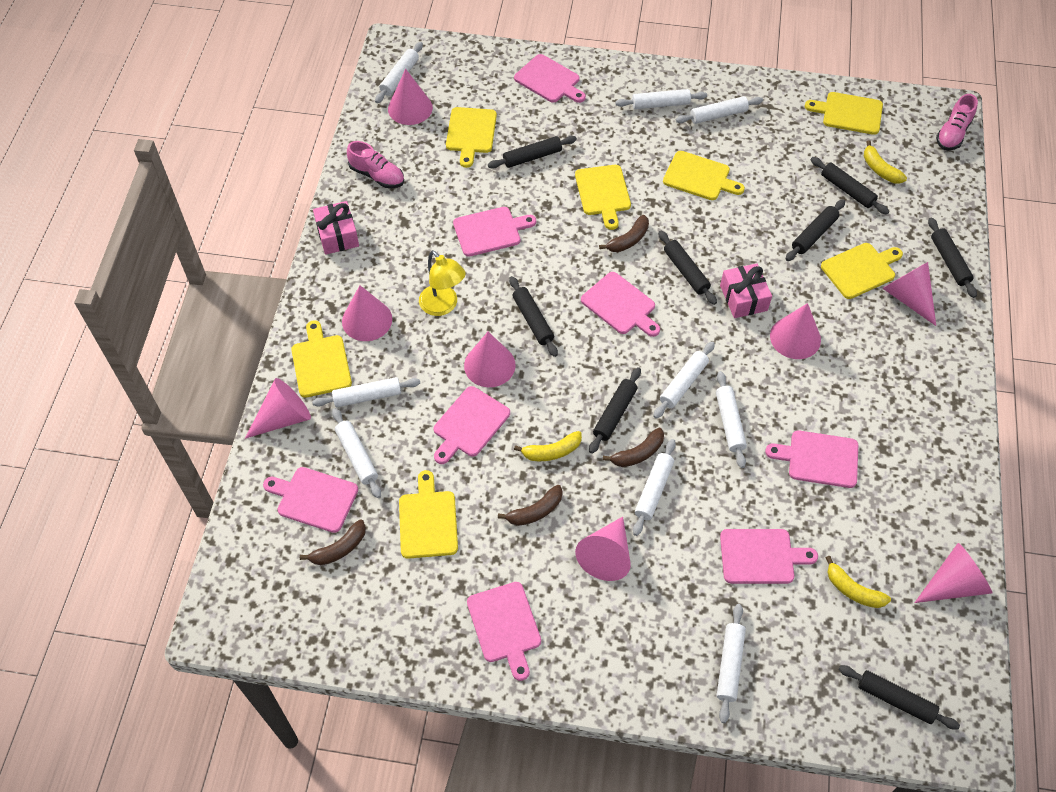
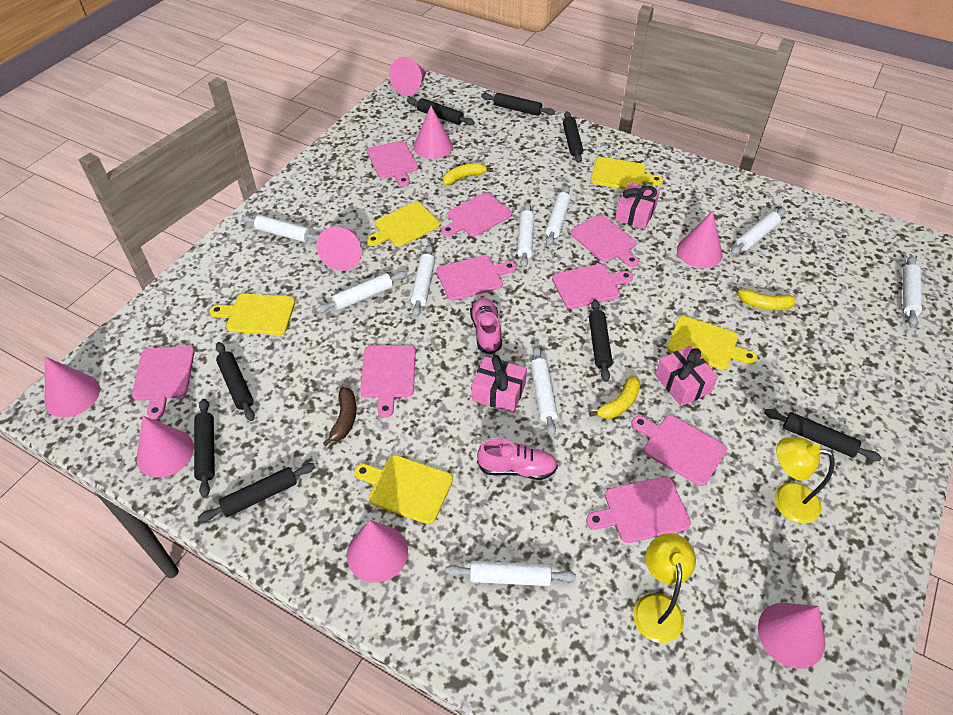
brown banana: [300,519,366,565] [498,485,563,526] [599,215,649,252] [603,428,664,467] = 4 -> [323,387,357,446] = 1
pink cutting board: [263,467,358,533] [434,386,510,464] [453,207,536,257] [467,582,541,681] [514,54,586,103] [581,272,660,337] [720,529,818,584] [765,430,858,488] = 8 -> [132,346,195,420] [360,345,416,418] [367,141,418,187] [436,255,517,301] [441,192,512,237] [552,264,633,309] [570,215,639,267] [586,477,691,543] [631,415,727,486] = 9
pink gift: [313,201,359,255] [720,263,772,318] = 2 -> [472,355,527,413] [615,182,660,229] [655,346,718,406] = 3
yellow cutting board: [291,320,352,398] [399,470,458,559] [446,107,497,168] [575,165,631,230] [663,151,745,200] [805,92,883,135] [821,243,903,299] = 7 -> [209,293,295,335] [354,455,453,524] [367,202,440,246] [590,157,663,190] [667,316,757,370] = 5
yellow lamp: [419,250,466,316] = 1 -> [633,533,696,643] [775,437,835,523] = 2

